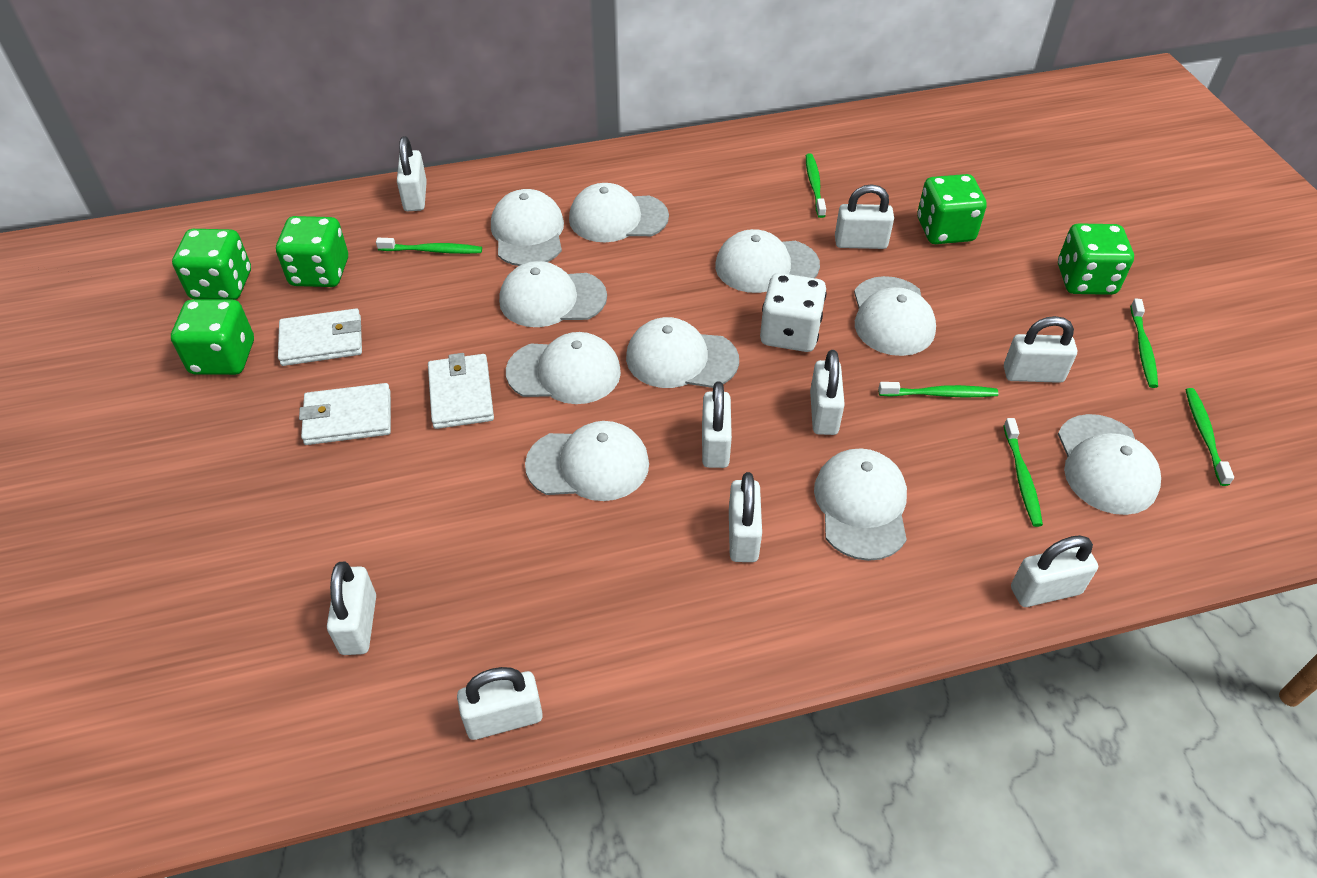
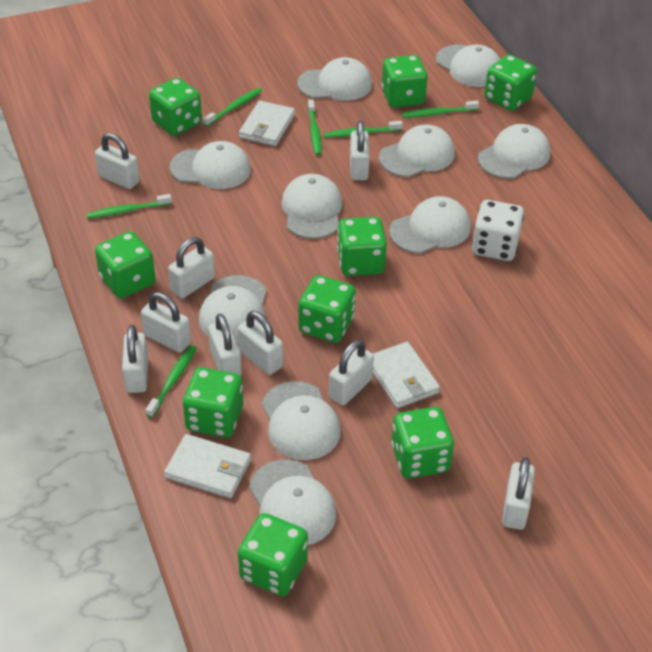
green dice: [171,299,254,375] [172,229,251,300] [276,216,348,287] [917,174,987,244] [1058,223,1134,295] = 5 -> [95,231,155,298] [149,78,202,136] [183,367,243,438] [238,513,308,596] [298,275,356,343] [337,217,387,276] [382,55,428,108] [391,407,454,478] [484,55,537,111] = 9

